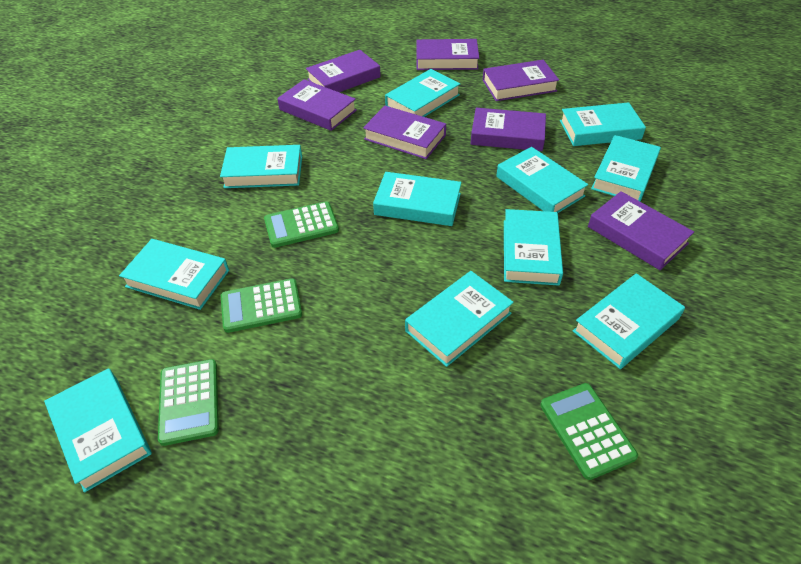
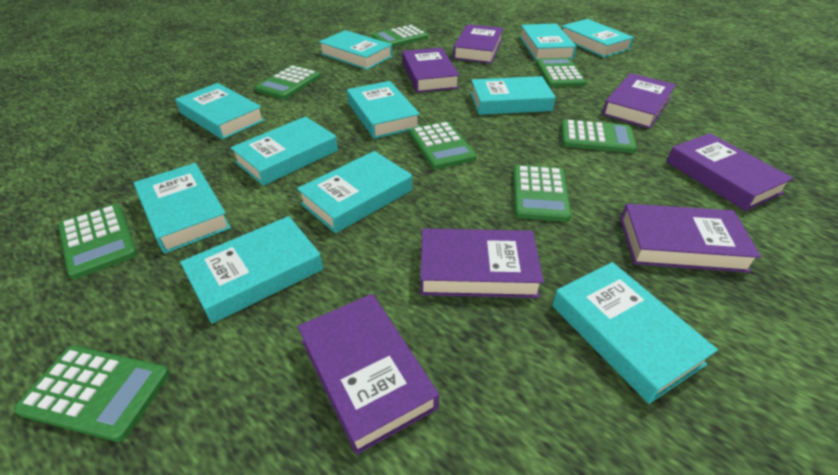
green calculator: [158,359,219,446] [221,278,302,333] [264,201,339,248] [540,383,638,480] = 4 -> [14,346,170,442] [58,204,137,279] [255,65,320,99] [372,25,428,47] [409,121,476,169] [513,165,572,222] [536,58,586,87] [561,119,637,153] = 8

